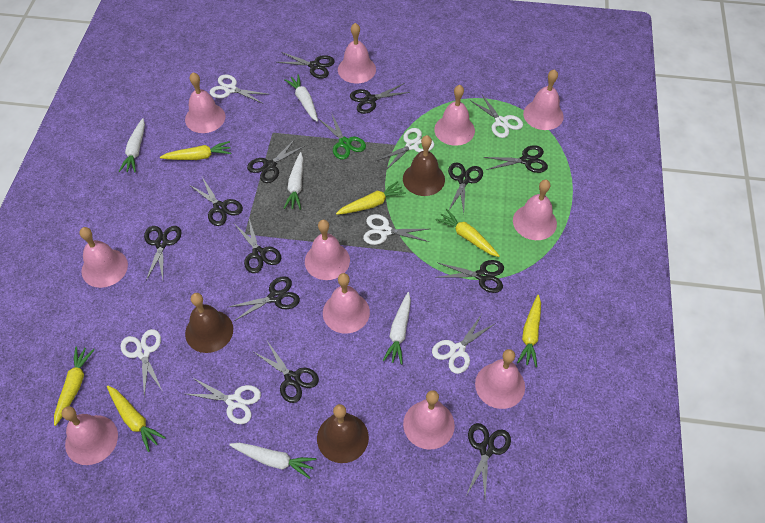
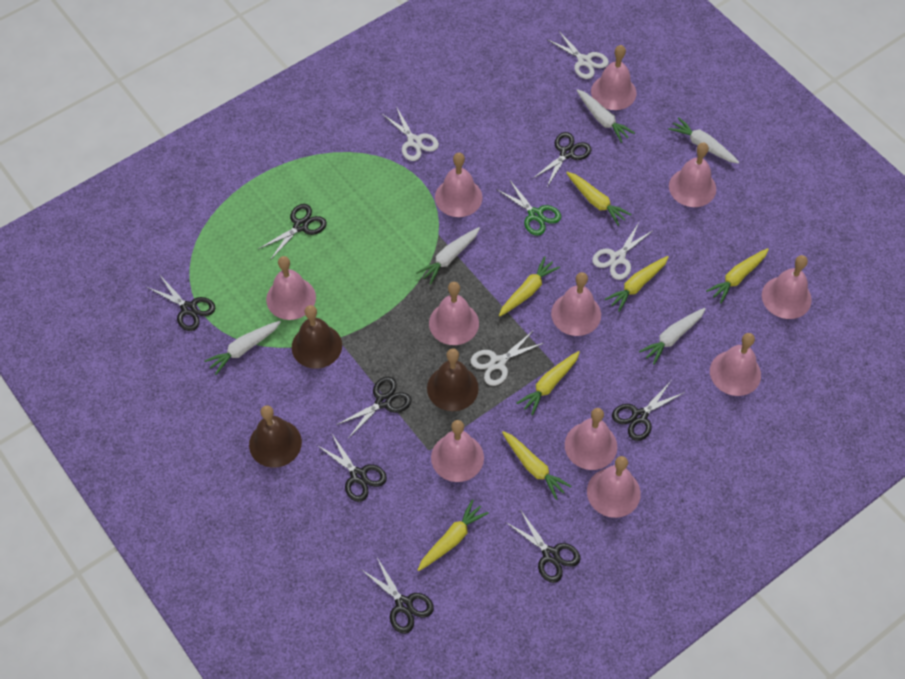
black scissors: [144,226,182,281] [189,177,243,226] [229,276,300,322] [235,219,281,273] [247,138,306,183] [254,341,319,403] [277,52,335,78] [350,83,410,114] [435,260,504,293] [448,162,483,213] [466,423,511,498] [484,145,548,173] = 12 -> [147,276,215,331] [258,204,327,260] [317,434,387,502] [336,377,412,439] [362,558,434,634] [507,511,581,583] [532,132,592,187] [612,381,685,441] = 8
white scissors: [121,329,163,398] [186,378,261,424] [210,75,270,104] [363,214,429,245] [376,128,434,171] [432,314,496,374] [470,93,523,138] = 7 -> [382,106,439,161] [471,330,544,386] [546,30,609,79] [592,223,654,280] = 4
yellow carrot: [54,347,95,426] [107,386,166,452] [160,141,231,160] [336,181,406,215] [436,209,500,257] [517,295,541,367] = 6 -> [418,499,489,571] [499,256,560,316] [502,431,572,500] [516,351,580,416] [566,172,631,226] [605,256,669,312] [706,248,769,303] = 7

